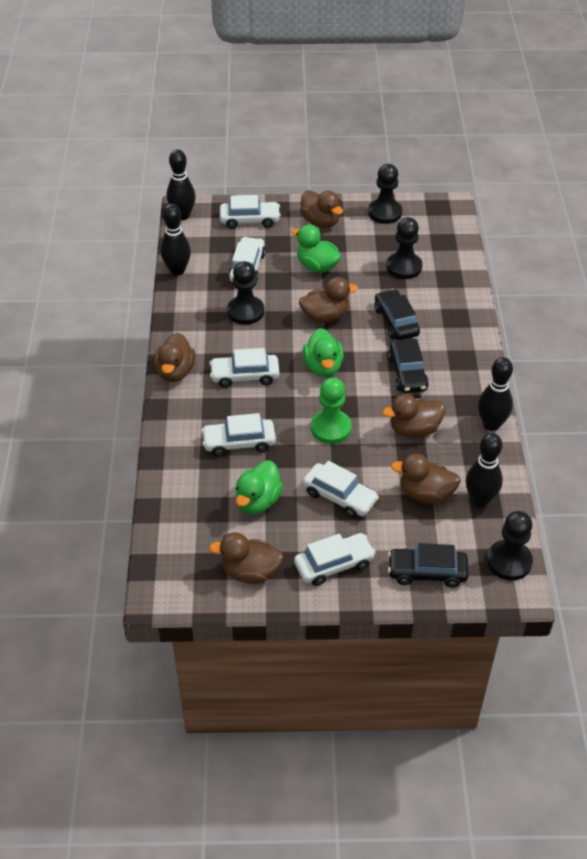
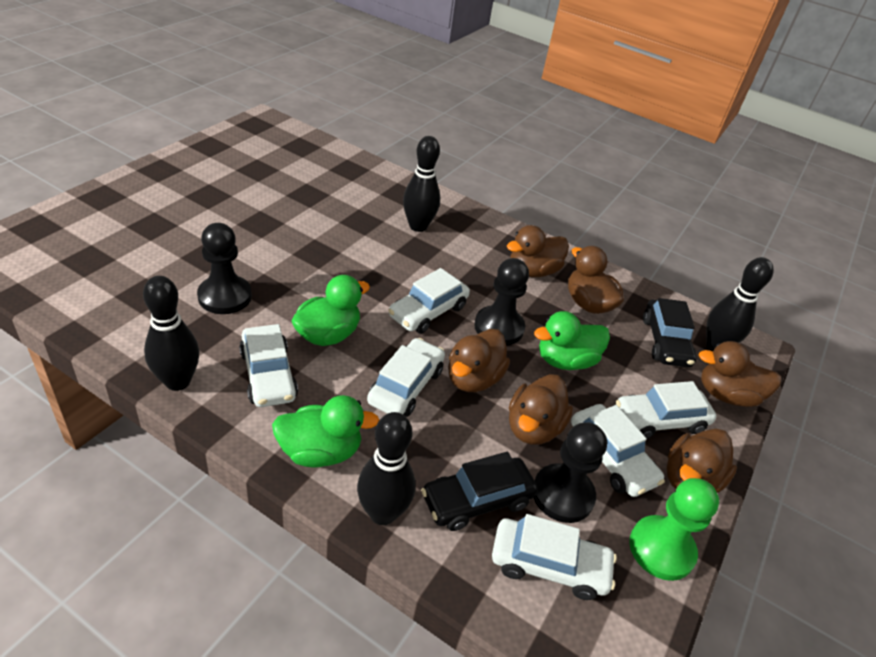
black car: [374,289,420,340] [388,339,429,393] [388,543,469,588] = 3 -> [421,452,538,531] [643,298,696,367] = 2
black pawn: [227,261,264,325] [368,164,402,224] [386,217,422,279] [487,511,533,580] = 4 -> [197,223,252,314] [474,258,529,345] [533,422,607,523] = 3

